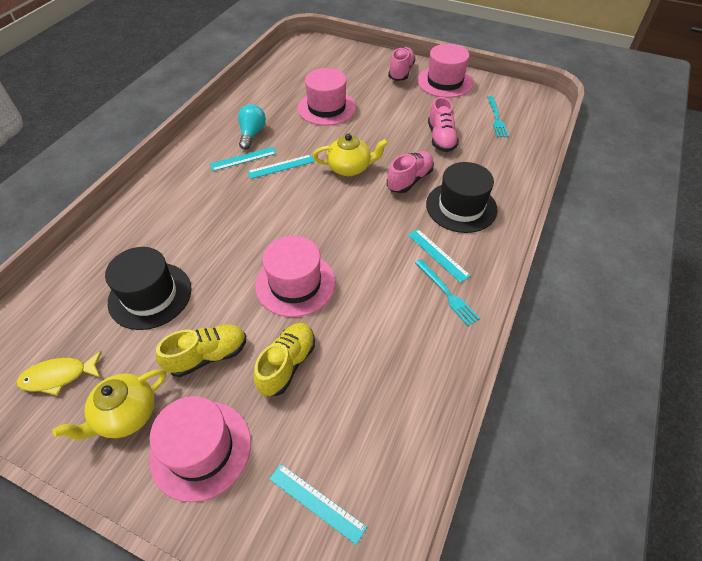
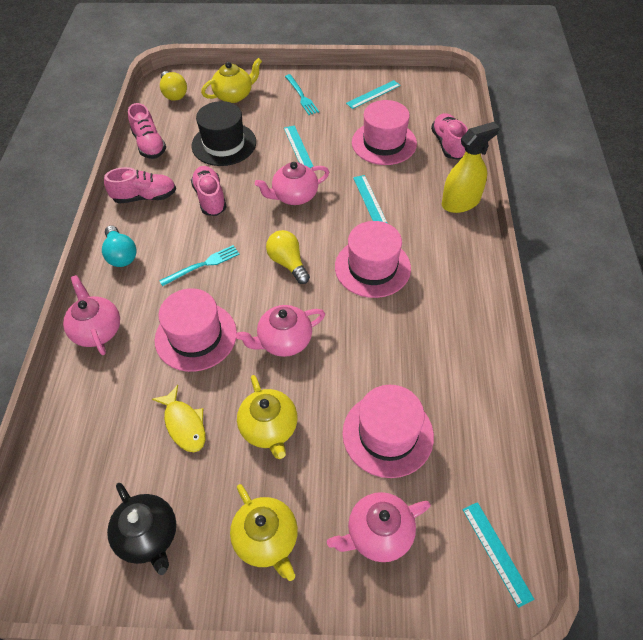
black hat: [105,247,191,330] [426,162,497,233] = 2 -> [191,101,256,166] = 1
black teapot: none = 0 -> [107,483,176,575] = 1
pink shoe: [387,151,434,193] [388,47,415,81] [428,97,459,152] = 3 -> [104,167,176,204] [128,103,166,159] [191,166,227,216] [431,113,468,160] = 4
pink teapot: none = 0 -> [63,275,120,355] [236,305,325,357] [255,162,329,205] [327,492,431,562] = 4
yellow light bulb: none = 0 -> [160,71,187,101] [266,230,310,284] = 2
yellow shoe: [156,325,246,377] [254,323,315,396] = 2 -> none = 0
yellow spray bottle: none = 0 -> [442,122,500,213] = 1
yellow teapot: [53,369,166,440] [313,134,388,176] = 2 -> [201,58,262,103] [230,484,298,581] [237,375,297,459] = 3

